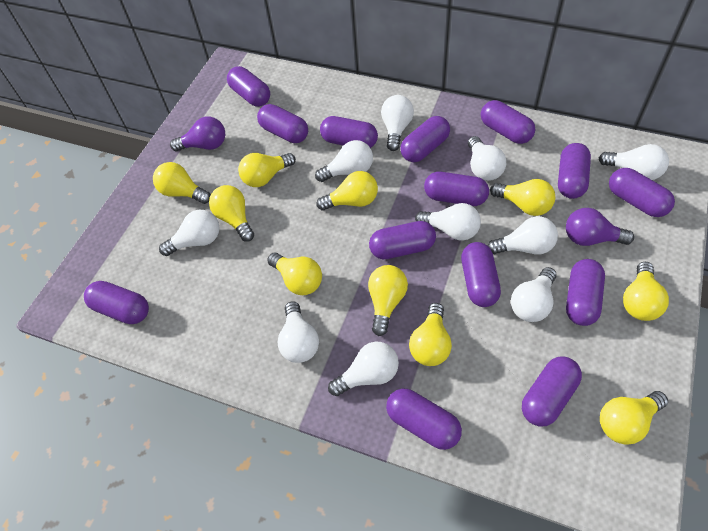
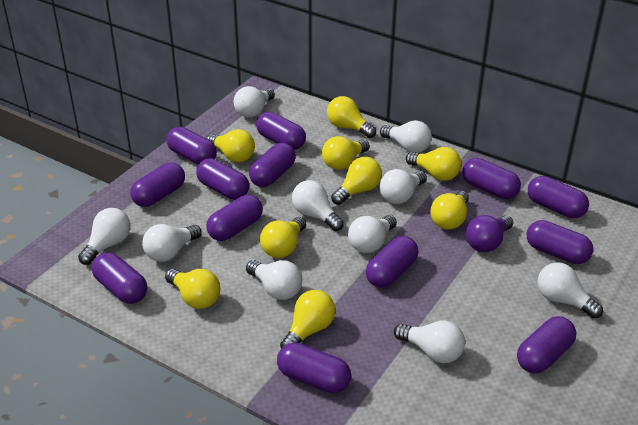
purple capsule: [84,281,149,324] [227,66,270,107] [257,104,308,143] [320,116,378,148] [369,221,436,259] [386,389,462,450] [400,116,450,162] [424,172,489,206] [461,242,501,307] [481,100,535,144] [522,356,582,427] [558,143,591,199] [566,259,605,326] [609,168,675,217] = 14 -> [92,253,147,304] [130,163,185,207] [167,127,217,164] [196,158,249,200] [206,195,263,241] [249,143,296,187] [256,112,306,150] [277,343,351,393] [366,236,418,288] [462,158,521,199] [517,316,576,373] [527,220,593,264] [528,176,589,218] = 13
purple light bulb: [170,117,225,151] [566,208,634,246] = 2 -> [466,215,513,252] = 1
yellow light bulb: [153,162,211,204] [209,185,254,242] [238,153,296,187] [267,252,322,295] [316,171,378,211] [368,265,408,336] [409,303,452,366] [490,179,555,216] [600,391,668,445] [623,262,669,321] = 10 -> [165,269,220,309] [206,129,255,163] [260,217,306,258] [280,290,335,349] [322,136,369,170] [327,96,376,138] [331,157,382,205] [406,147,462,181] [430,191,469,229] = 9

